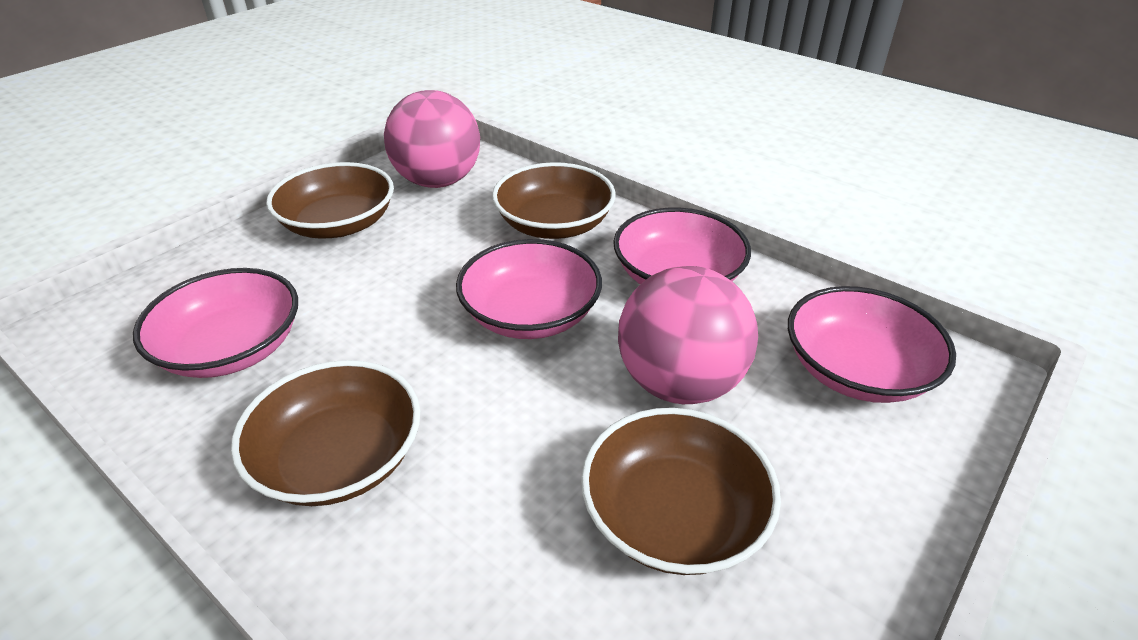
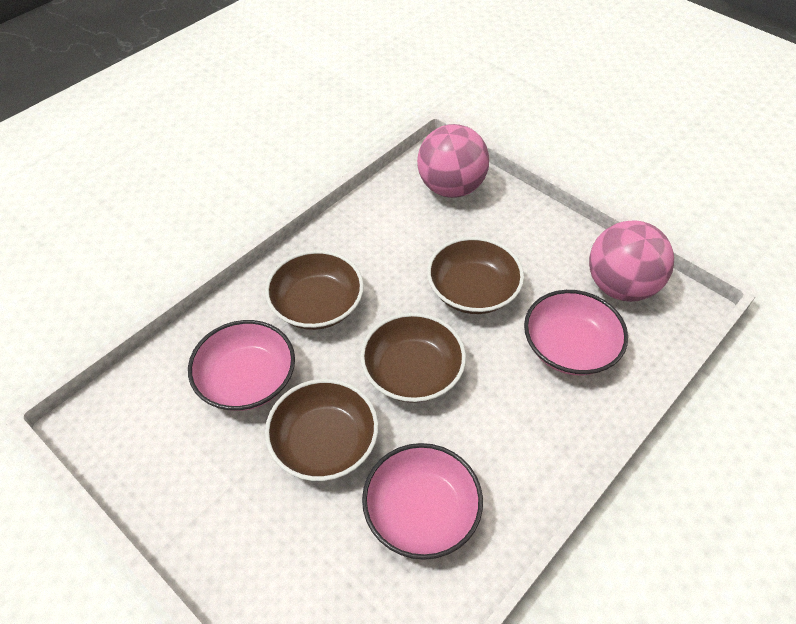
pink bowl: [133,268,298,378] [456,239,602,339] [613,208,751,284] [788,286,956,403] = 4 -> [188,320,295,411] [362,443,483,560] [524,290,628,376] = 3

